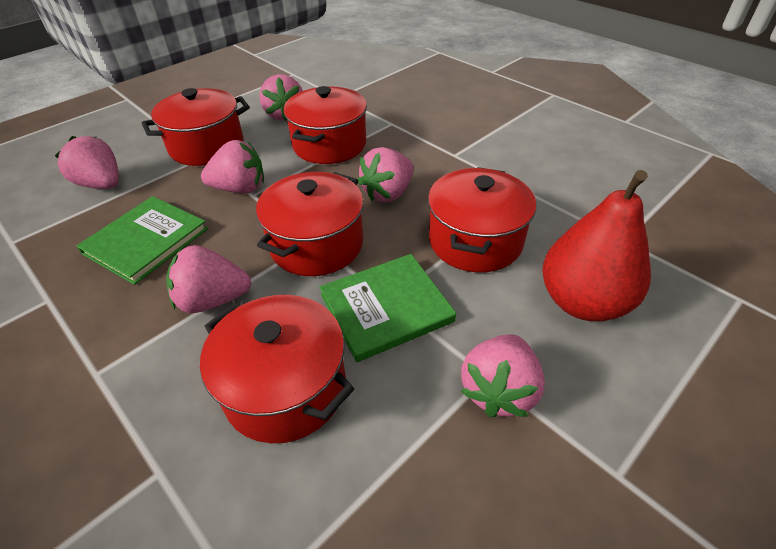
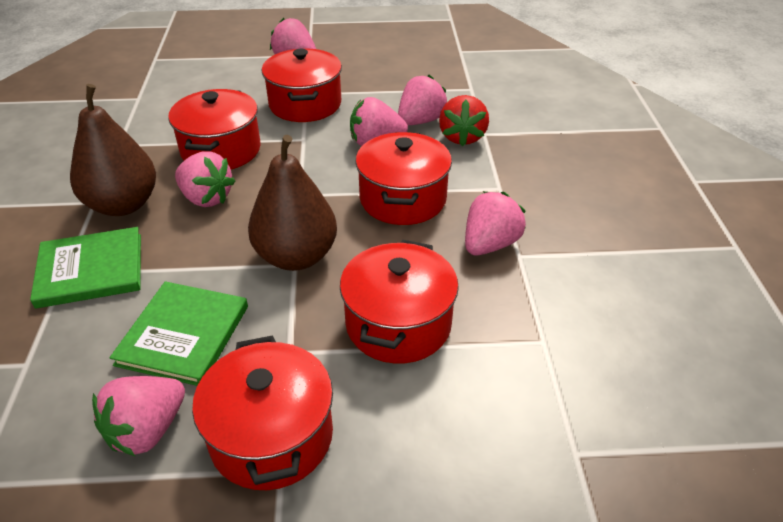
brown pear: none = 0 -> [70,84,156,216] [248,135,337,271] = 2
red pear: [542,170,651,321] = 1 -> none = 0
red strawberry: none = 0 -> [439,95,489,147] = 1

